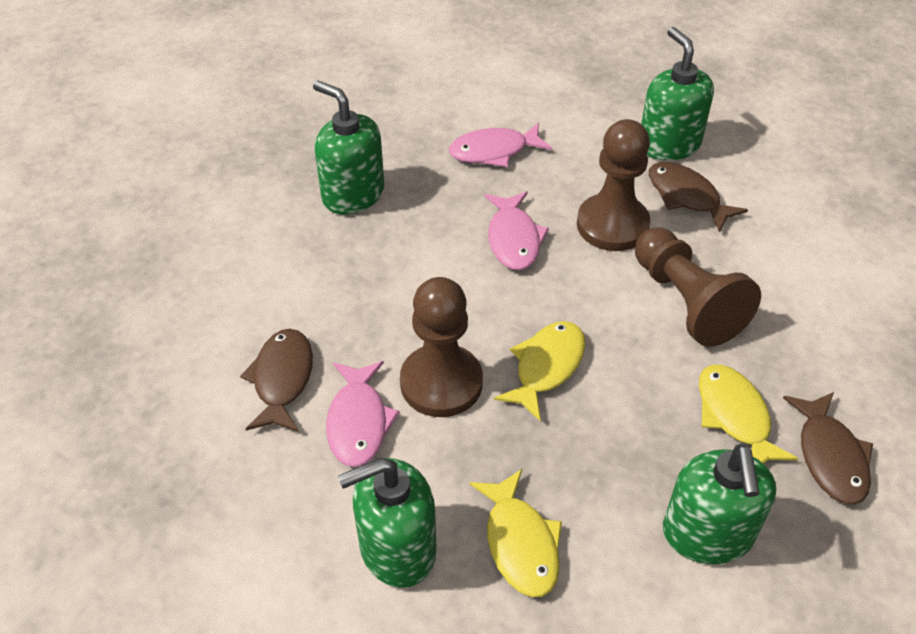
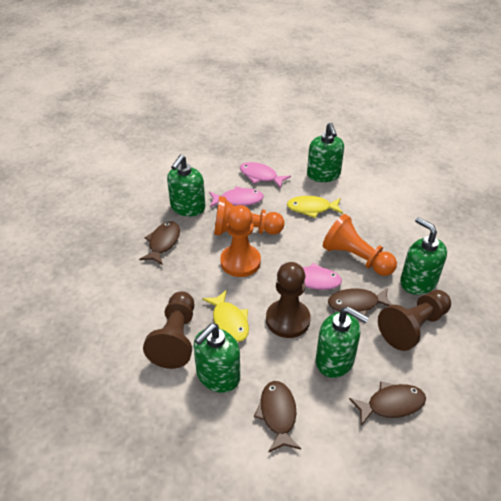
brown fish: [240,329,313,432] [649,162,748,232] [783,392,873,505] = 3 -> [139,221,180,265] [254,381,301,453] [328,287,393,315] [349,382,426,426] = 4
green soap dispenser: [313,80,384,215] [338,458,437,588] [641,27,714,161] [663,444,776,564] = 4 -> [167,155,205,216] [193,323,240,393] [307,123,344,182] [316,306,369,378] [400,217,447,295] = 5
orange pawn: none = 0 -> [214,196,284,235] [220,205,261,277] [323,214,397,276] = 3
yellow fish: [470,469,562,597] [494,321,585,421] [699,364,798,464] = 3 -> [202,290,249,342] [287,196,343,218] = 2

